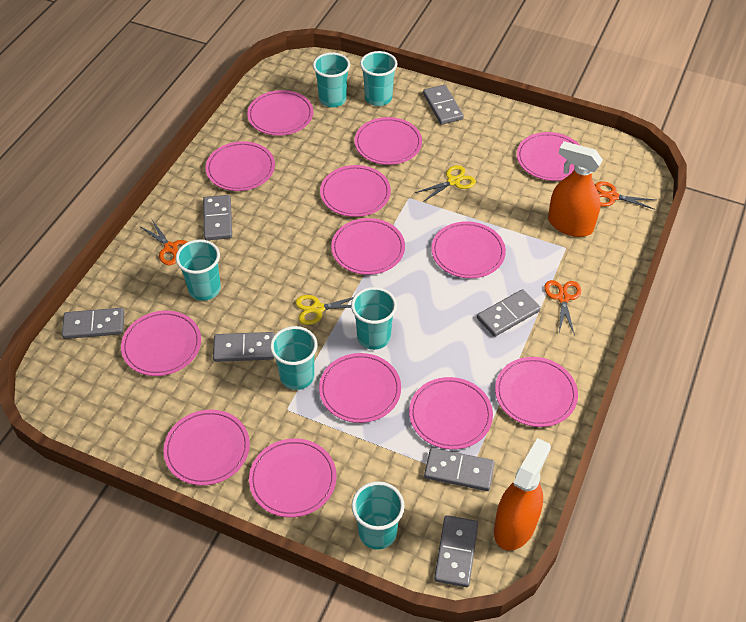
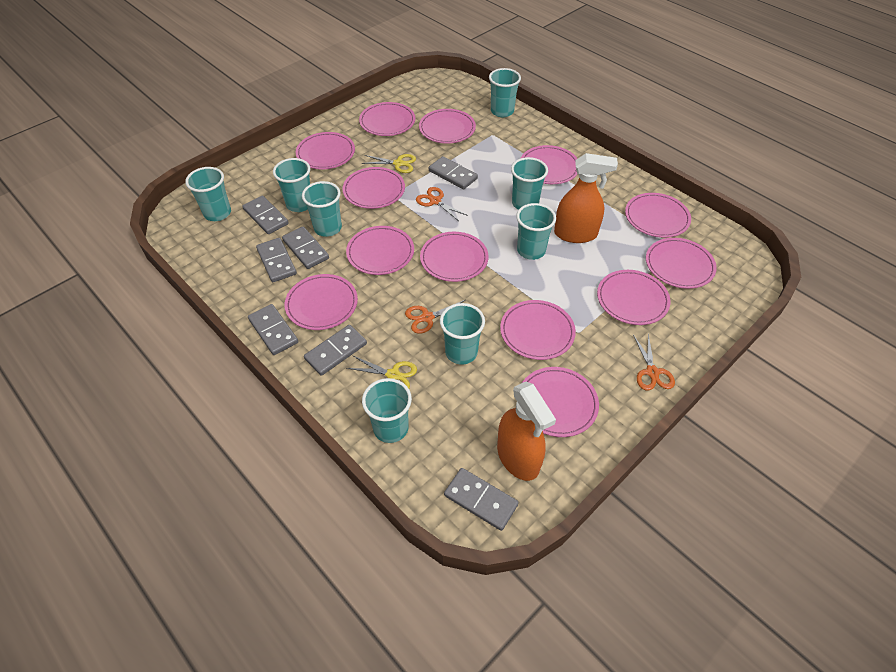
turquoise cup: [176,239,221,301] [270,326,317,390] [313,52,350,107] [351,287,397,350] [352,481,405,550] [360,51,397,106] = 6 -> [185,167,231,221] [273,158,310,212] [302,181,342,237] [362,378,412,443] [440,303,485,365] [489,68,521,117] [511,157,548,210] [516,203,556,260] = 8

